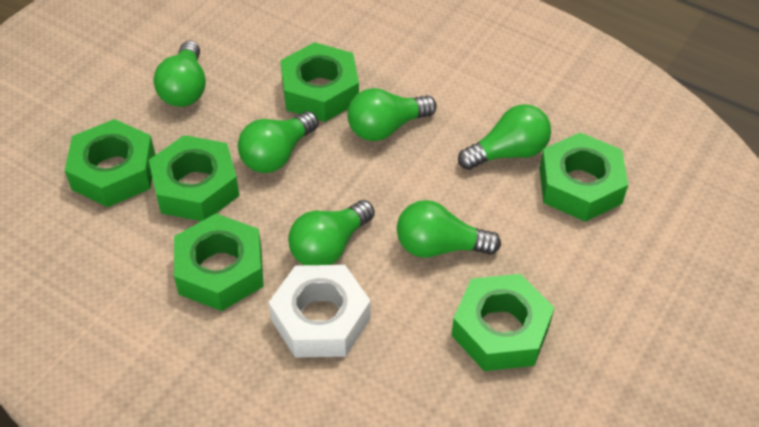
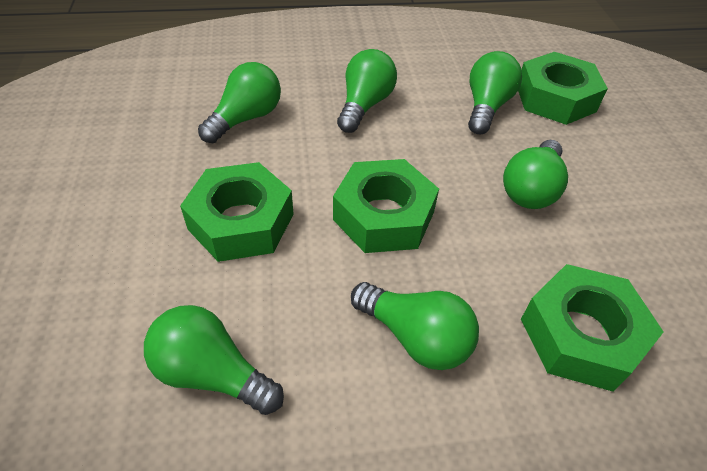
green nut: [65,119,156,207] [149,135,239,221] [174,214,264,311] [280,42,359,122] [451,274,554,371] [539,132,628,222] = 6 -> [180,162,293,262] [333,159,439,253] [518,52,608,125] [521,264,664,392] = 4
white nut: [269,265,371,357] = 1 -> none = 0

